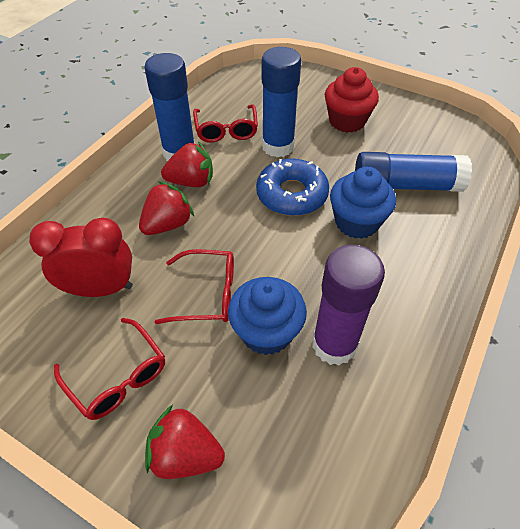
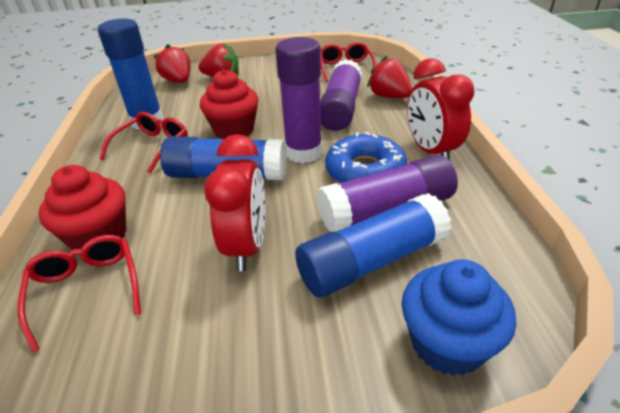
blue cupcake: [228,277,307,355] [330,167,396,239] = 2 -> [402,260,516,376] = 1
purple glue stick: [312,245,385,365] = 1 -> [275,37,322,163] [317,155,458,232] [320,59,362,131] = 3
red clock: [29,218,133,297] = 1 -> [204,134,265,271] [407,58,475,160] = 2
red cupcake: [325,67,379,133] = 1 -> [39,165,127,250] [200,69,259,139] = 2

